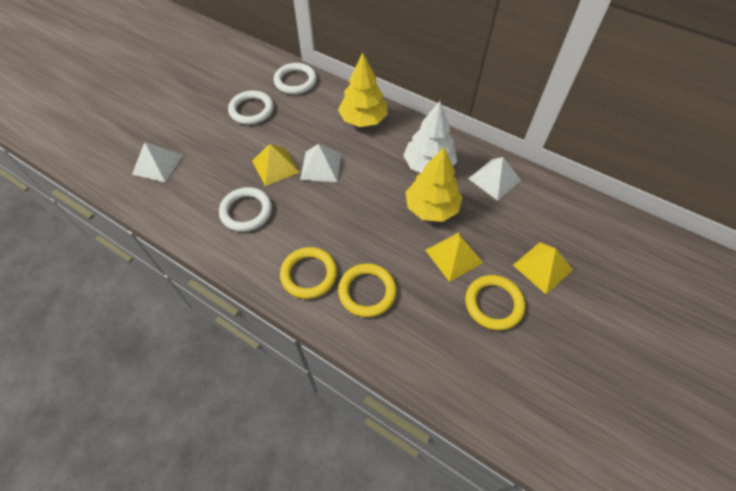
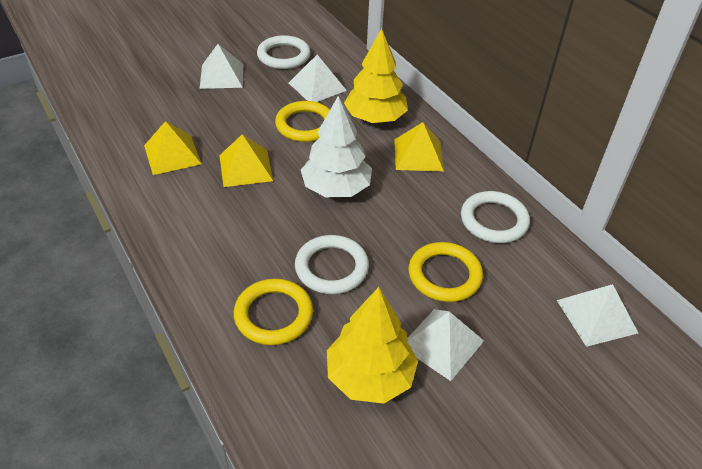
white pyramid: [132,142,183,182] [300,144,341,182] [468,157,521,201] = 3 -> [200,44,243,89] [289,55,347,102] [407,309,484,381] [557,284,638,347] = 4

